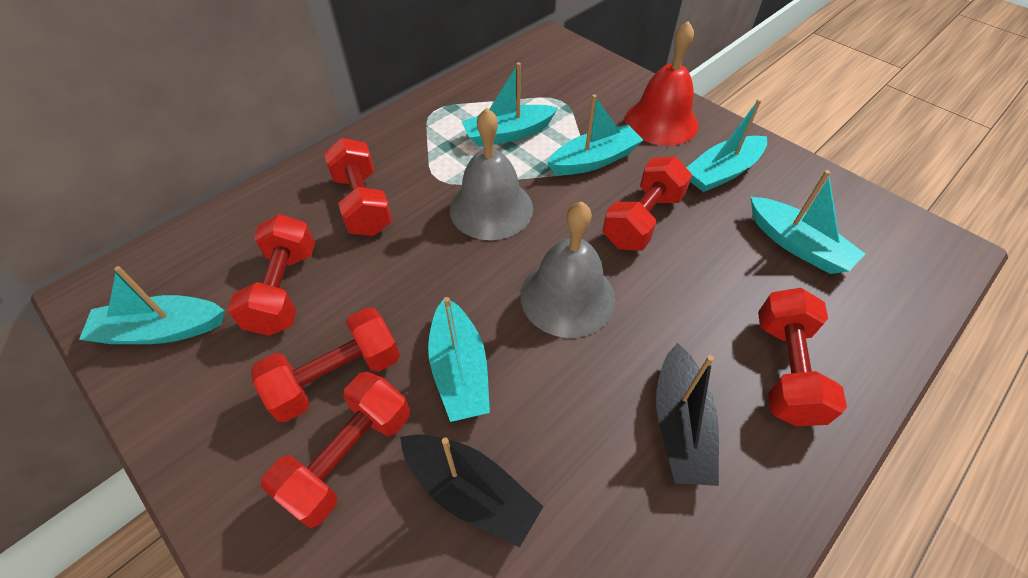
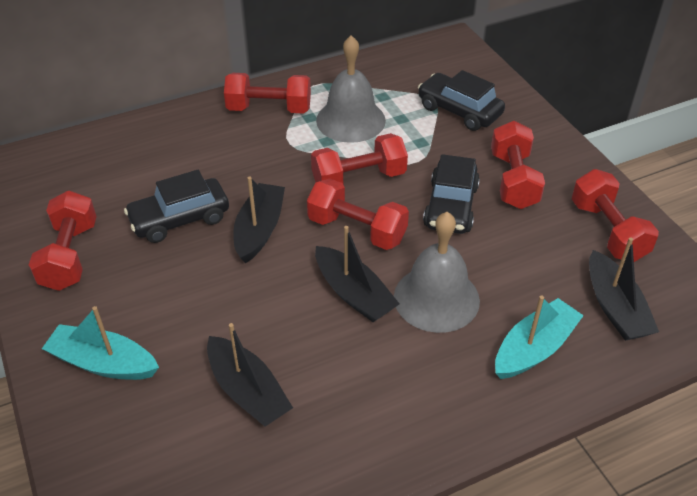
black boat: [400,434,543,547] [656,343,719,486] = 2 -> [207,323,293,427] [233,177,285,263] [315,226,400,322] [589,237,659,341] = 4
black car: none = 0 -> [124,170,229,243] [418,70,505,131] [423,154,480,234] = 3
red bell: [625,21,698,146] = 1 -> none = 0
turquoise boat: [79,266,225,344] [428,297,490,422] [461,62,558,147] [547,94,643,175] [686,99,767,192] [751,170,865,274] = 6 -> [42,306,159,380] [495,296,584,379] = 2

